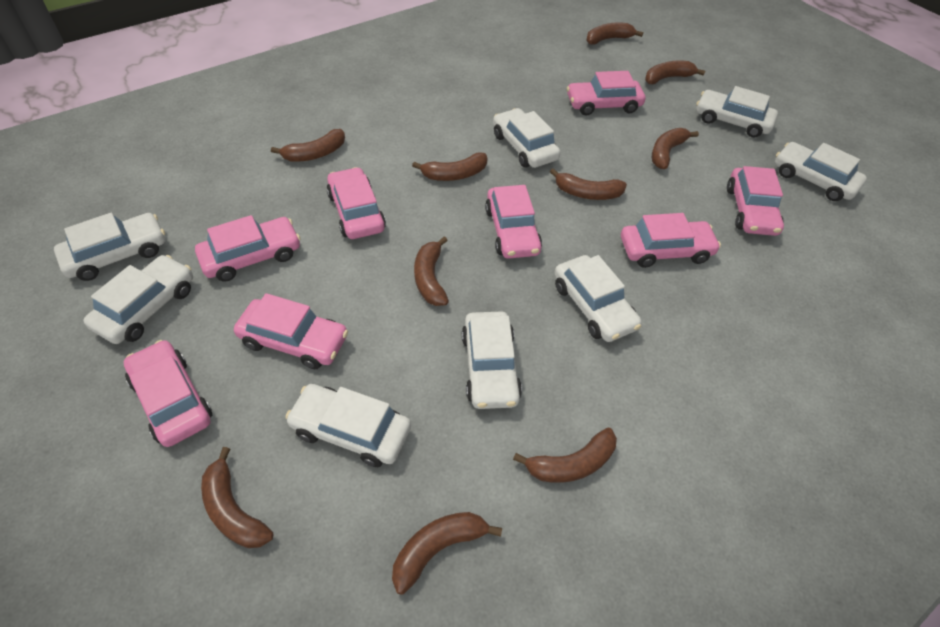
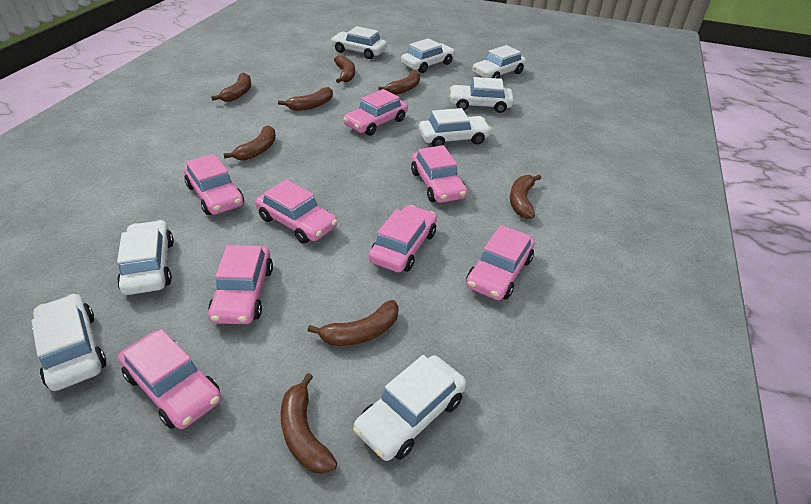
brown banana: [201,447,274,548] [271,129,345,162] [392,512,502,595] [412,152,488,181] [414,236,449,306] [513,428,617,483] [550,168,627,200] [586,22,643,45] [645,60,705,84] [652,128,699,169] = 10 -> [211,72,251,102] [223,125,276,160] [278,87,333,111] [280,373,337,474] [308,300,399,346] [334,55,355,83] [378,70,420,95] [510,175,541,219] = 8

